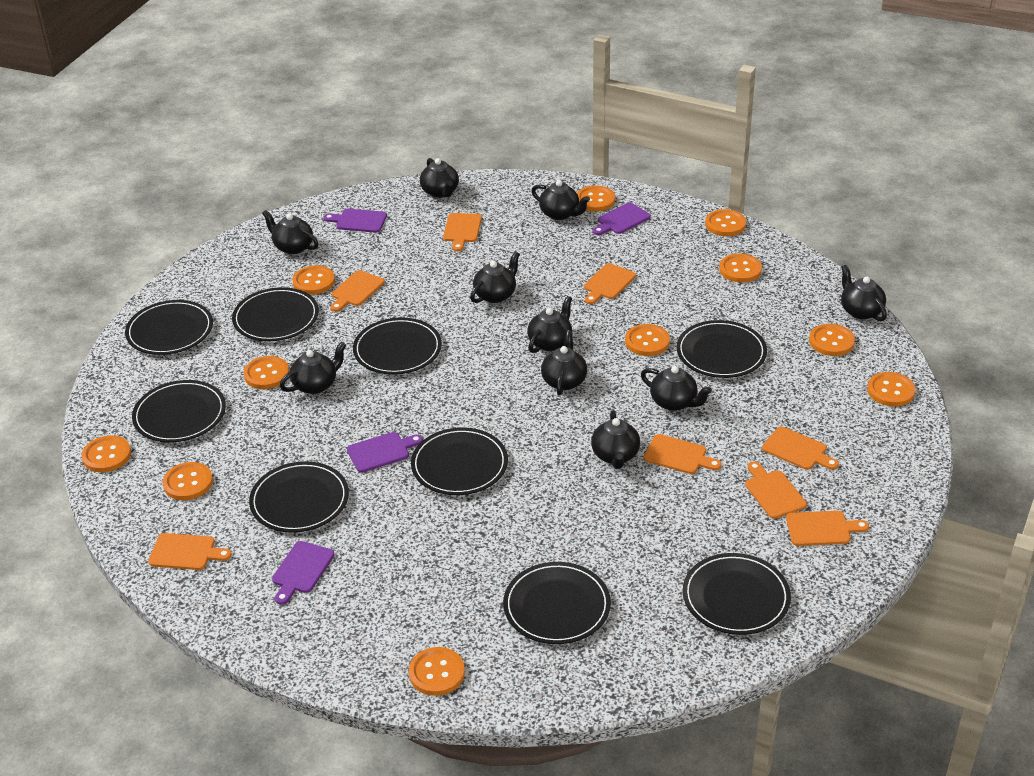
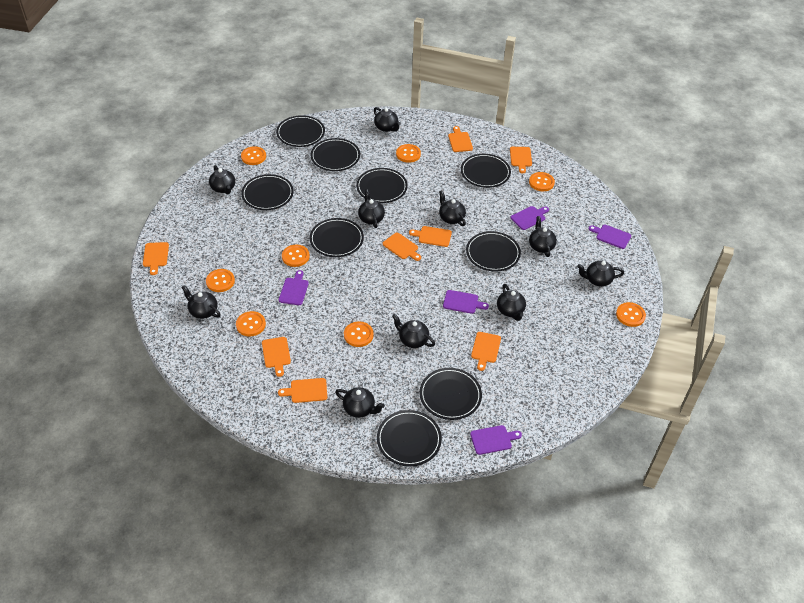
orange button: [82,435,131,472] [163,462,213,500] [244,356,289,389] [292,265,335,295] [409,647,465,696] [577,185,615,212] [625,324,670,356] [705,209,746,236] [719,254,762,283] [809,324,855,356] [867,372,915,407] = 11 -> [206,269,235,292] [236,311,266,336] [241,146,266,165] [282,244,310,267] [344,321,374,347] [396,144,421,163] [529,172,555,191] [616,302,646,327] = 8
purple cutting board: [272,541,334,605] [323,209,387,233] [347,432,423,473] [593,202,651,235] = 4 -> [279,270,309,305] [443,290,489,314] [470,425,522,455] [511,206,549,230] [589,225,631,249] = 5

